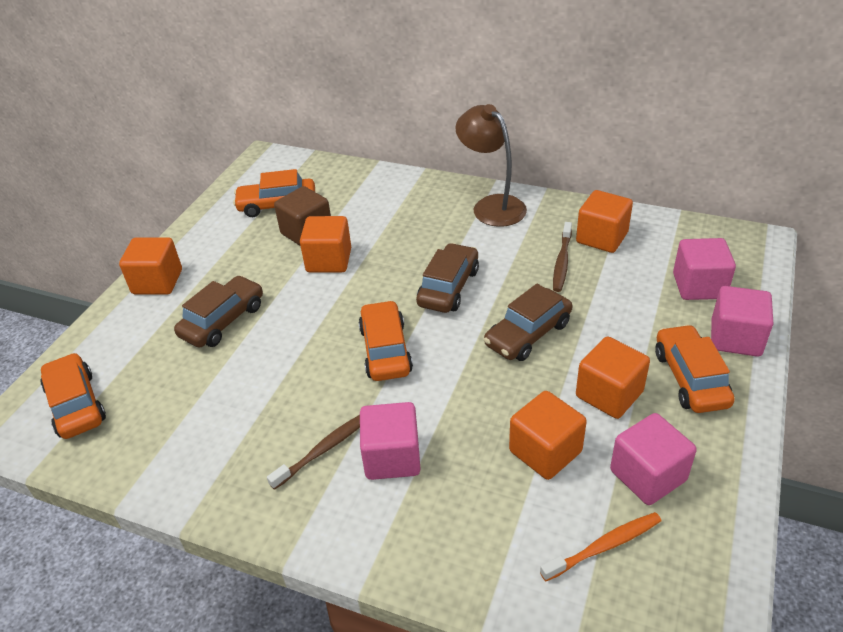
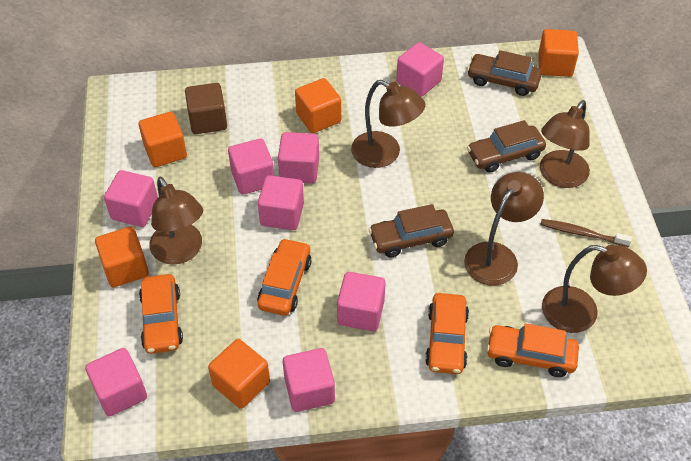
brown lamp: [455,104,527,227] = 1 -> [149,177,203,265] [351,80,425,168] [464,172,544,286] [540,100,590,188] [542,245,647,333] = 5
brown toothbrush: [267,415,360,490] [553,222,572,292] = 2 -> [540,219,632,247] = 1
orange toothbrush: [540,512,661,582] = 1 -> none = 0
pink cube: [360,402,420,480] [610,413,696,505] [673,238,736,300] [711,286,773,357] = 4 -> [85,348,147,417] [104,170,158,227] [228,138,274,195] [258,175,304,230] [278,132,319,183] [283,348,335,412] [337,272,386,331] [396,42,444,97] = 8

